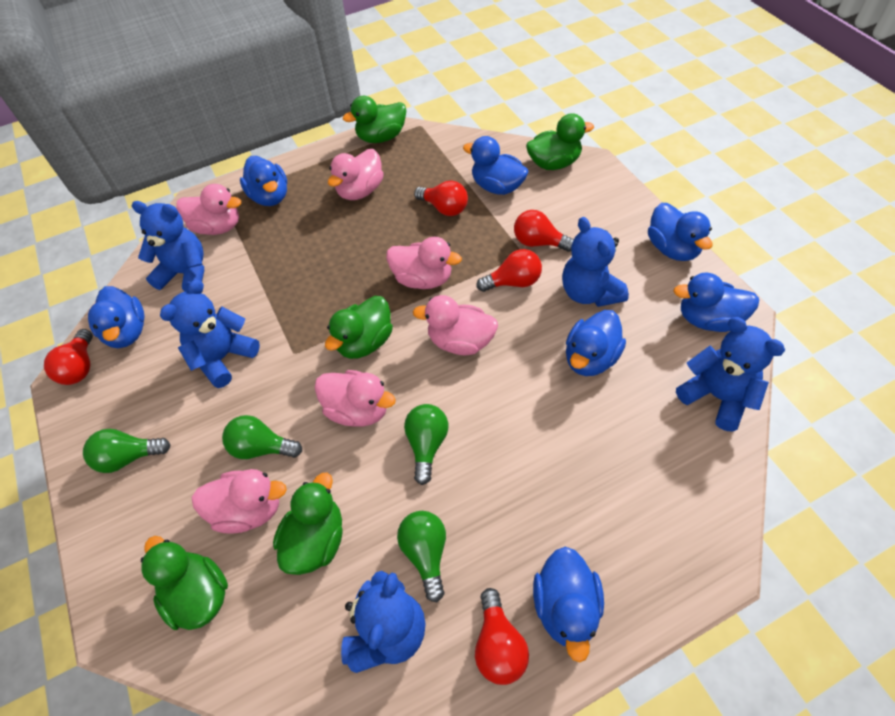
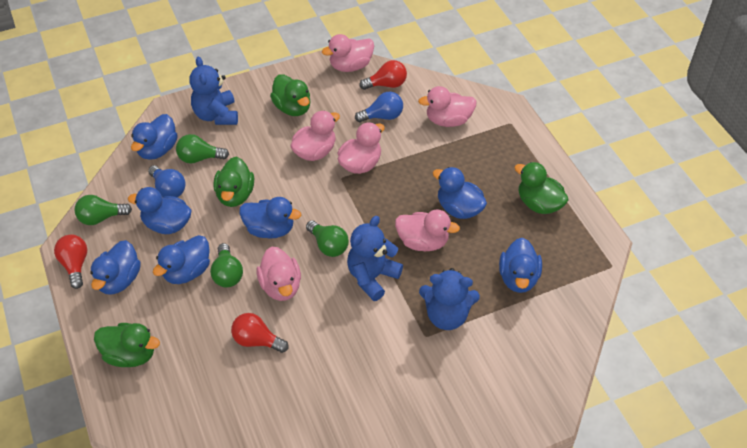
blue light bulb: none = 0 -> [148,165,186,197] [355,92,403,122] = 2
blue teddy bear: [132,201,204,291] [160,280,260,388] [341,571,426,673] [562,217,629,307] [676,317,785,432] = 5 -> [189,57,238,125] [347,216,403,301] [419,268,480,330] = 3
green duck: [141,536,228,630] [273,473,343,575] [325,296,393,359] [343,96,406,143] [526,113,594,170] = 5 -> [94,323,160,367] [214,157,254,207] [270,74,310,116] [514,162,569,214] = 4
red light bulb: [44,329,93,385] [414,180,468,216] [475,588,529,685] [476,249,542,292] [514,210,574,252] = 5 -> [54,235,87,289] [231,313,289,353] [359,60,407,90] = 3

